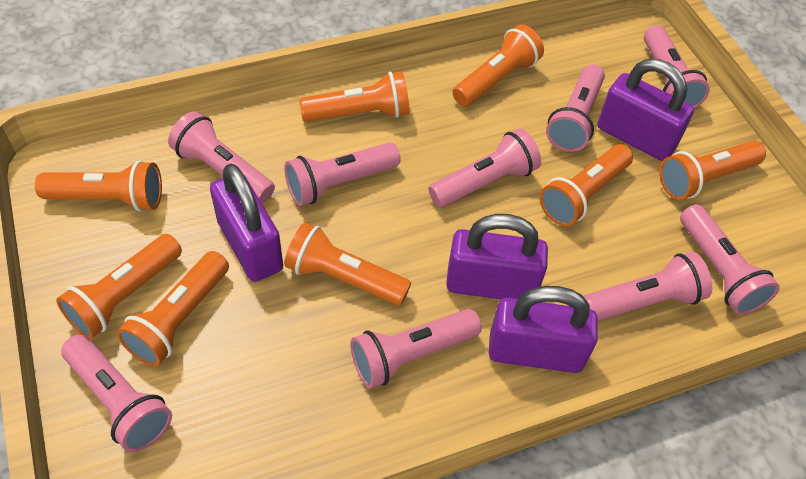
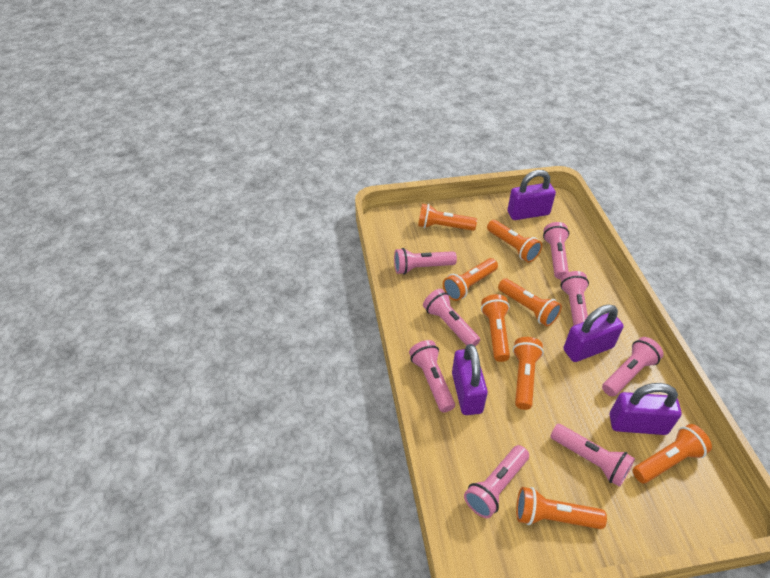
pink flashlight: [61,335,172,452] [168,111,275,203] [284,143,401,206] [350,309,482,388] [429,128,541,207] [546,65,605,152] [583,252,712,321] [644,25,710,108] [680,204,780,315] = 9 -> [394,248,457,274] [409,340,455,413] [423,289,480,346] [464,445,529,518] [543,222,569,279] [550,424,635,487] [560,271,589,326] [602,337,664,397] = 8

